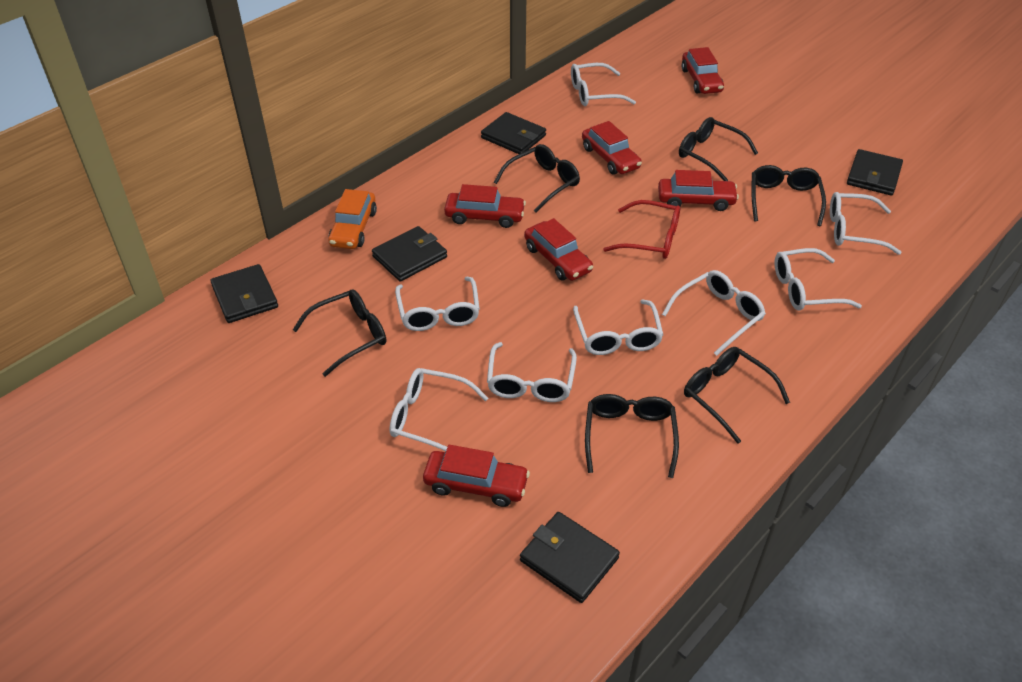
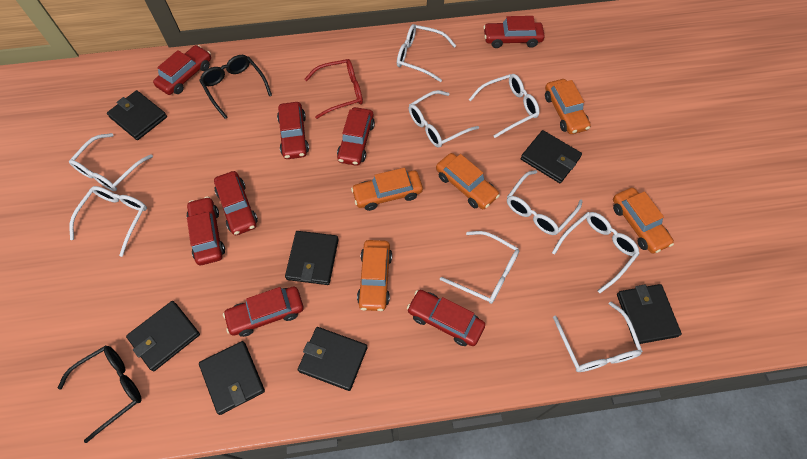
black glasses: [293,290,386,377] [494,144,580,213] [585,394,679,478] [679,117,758,181] [684,347,790,444] [751,165,826,226] = 6 -> [58,345,142,443] [199,55,272,119] = 2
black wallet: [210,264,278,323] [372,226,447,282] [481,112,546,154] [520,512,620,603] [847,149,903,196] = 5 -> [107,90,167,140] [126,301,200,371] [199,341,265,415] [285,231,339,285] [298,327,367,391] [521,130,582,183] [617,284,682,344] = 7
orange car: [328,189,377,249] = 1 -> [351,168,423,211] [357,240,392,311] [436,153,500,209] [545,79,591,134] [613,188,674,254] = 5
red car: [423,445,530,507] [444,184,526,228] [524,218,593,281] [582,121,642,175] [658,170,739,211] [681,47,724,94] = 6 -> [153,45,211,95] [187,196,225,265] [214,171,258,235] [223,287,304,337] [277,102,309,159] [337,107,375,166] [407,290,485,346] [483,16,545,48] = 8
white glasses: [390,368,488,451] [395,276,480,331] [487,342,577,402] [571,63,636,106] [573,299,663,355] [662,270,766,356] [775,248,862,311] [830,192,902,255] = 8 -> [69,133,153,191] [69,186,147,257] [397,24,456,82] [409,90,479,148] [440,231,519,304] [469,74,540,138] [507,170,583,235] [552,212,640,293] [553,302,643,372] = 9

